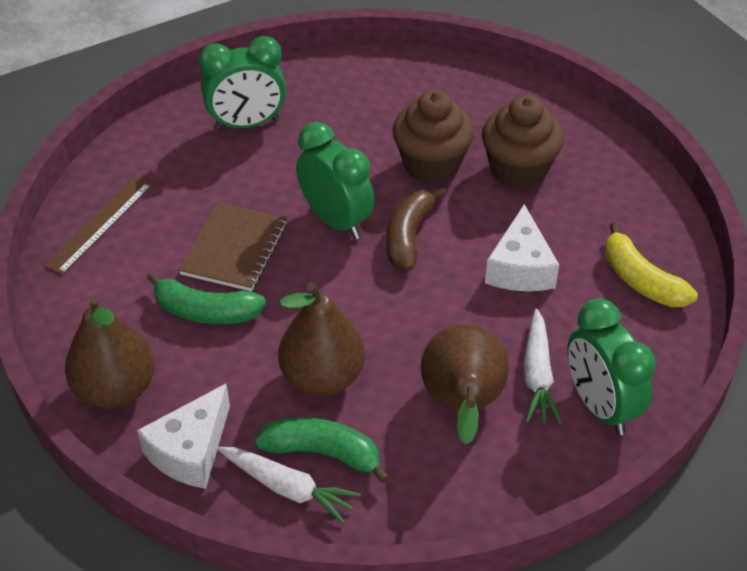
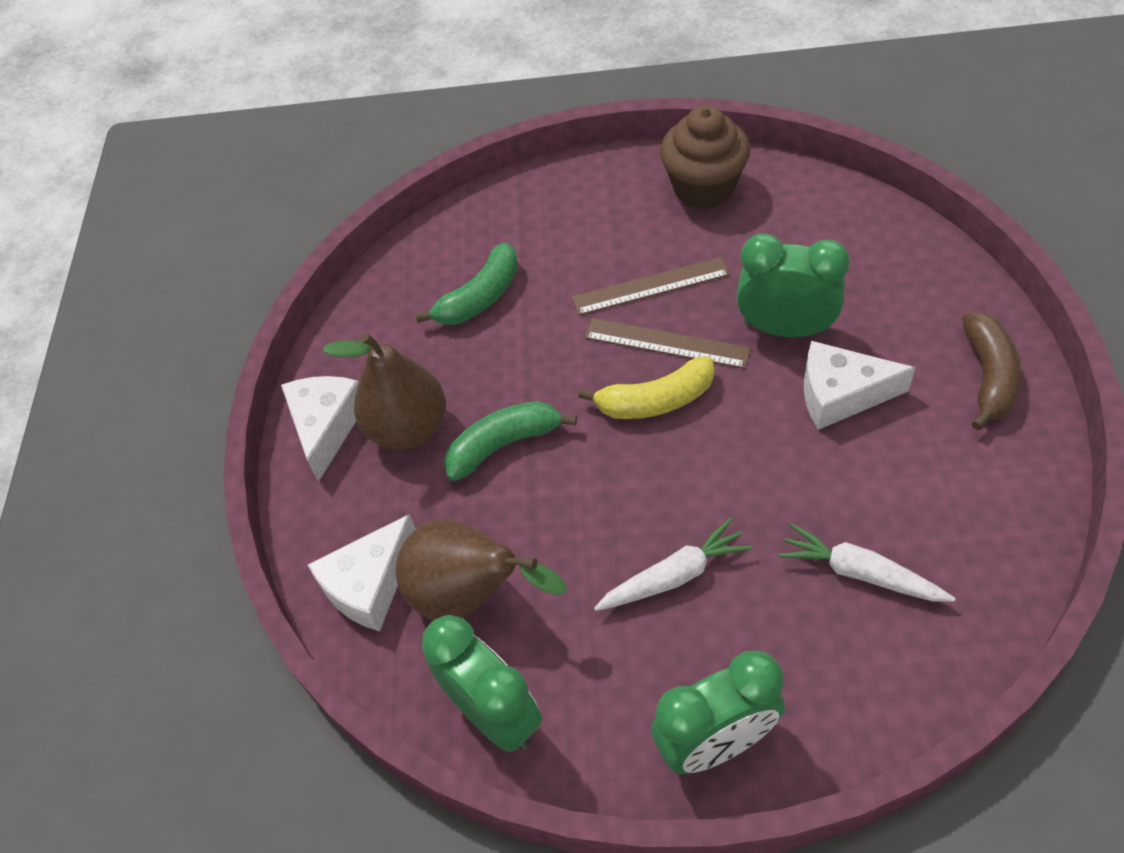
brown cupcake: [392,90,475,184] [482,95,564,190] = 2 -> [660,105,750,209] = 1
brown notebook: [178,202,287,291] = 1 -> none = 0
brown pear: [65,295,154,409] [278,282,365,396] [421,324,509,445] = 3 -> [323,333,446,449] [396,519,567,620] = 2
brown ruler: [44,177,152,275] = 1 -> [572,257,730,316] [585,318,751,369] = 2
white cheese: [137,383,230,489] [485,204,559,291] = 2 -> [281,376,359,482] [308,514,416,631] [804,341,915,430] = 3

